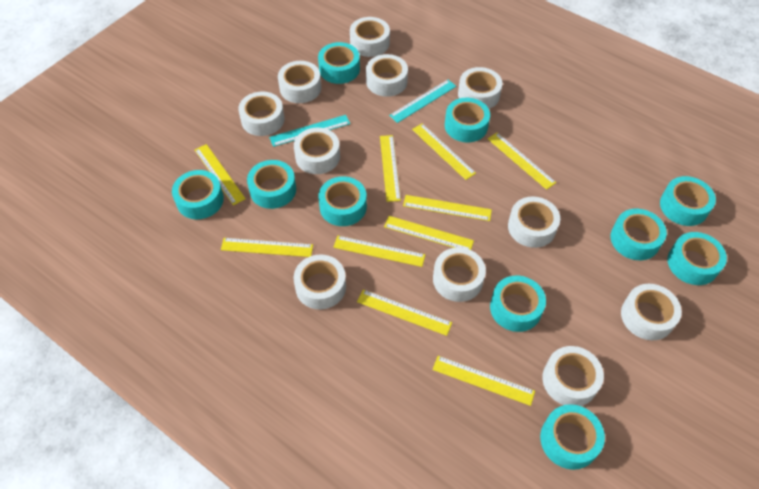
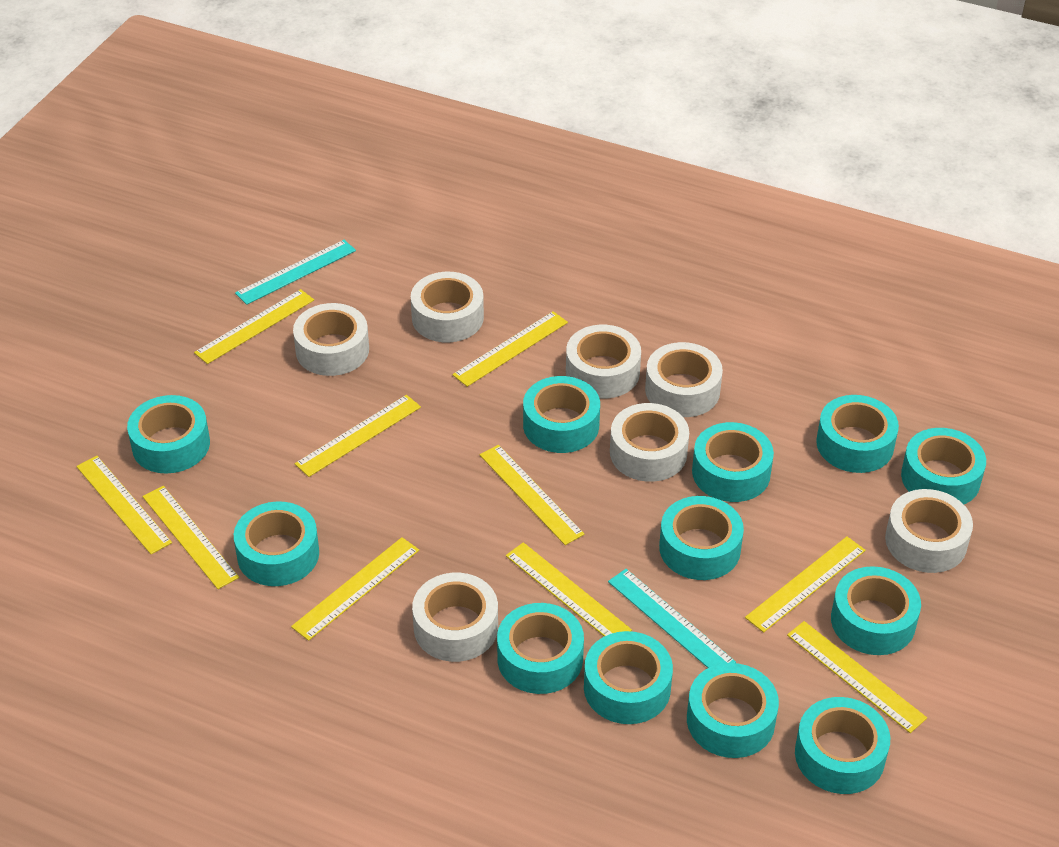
turquoise tape: [172,170,224,219] [247,160,296,209] [318,42,360,84] [318,176,367,226] [445,98,490,142] [490,276,546,332] [540,404,605,470] [611,209,667,260] [660,176,716,226] [667,232,727,285] = 10 -> [127,395,210,474] [234,501,319,586] [497,603,584,694] [523,376,600,453] [584,631,673,724] [659,496,744,580] [687,663,779,758] [692,422,774,502] [795,697,890,794] [816,395,899,473] [831,566,921,655] [901,428,986,504] = 12
white tape: [238,91,284,136] [278,61,321,103] [293,255,346,310] [294,128,340,174] [350,17,390,57] [366,54,408,97] [433,247,486,302] [458,67,502,109] [508,197,560,248] [542,346,604,406] [621,284,682,340] = 11 -> [293,303,369,376] [411,272,484,342] [412,573,498,662] [566,325,641,398] [610,403,689,482] [645,342,723,417] [885,489,973,573] = 7

